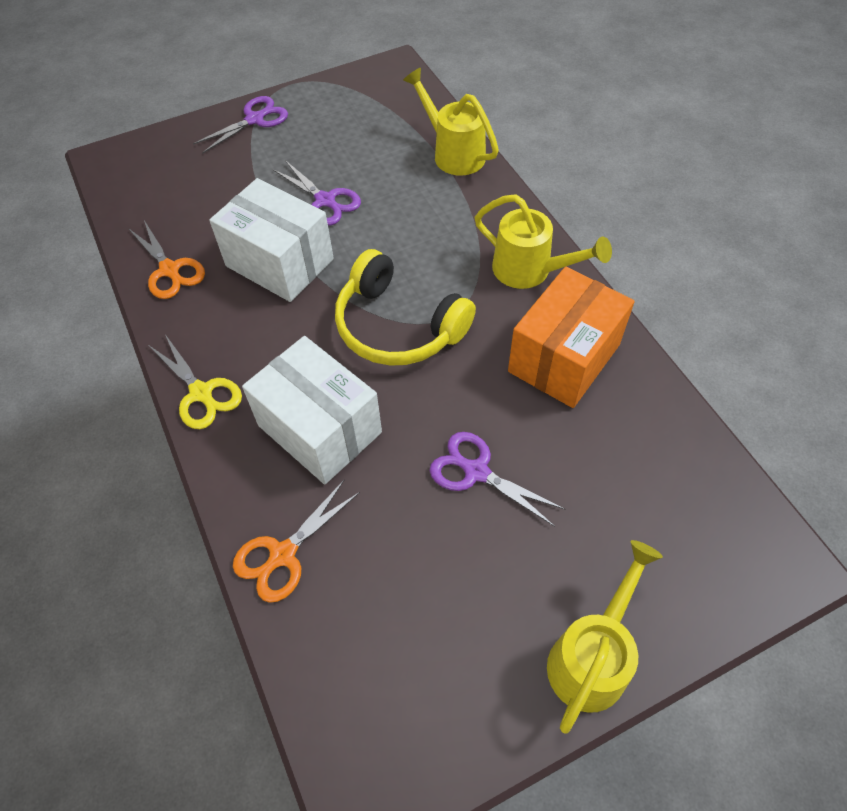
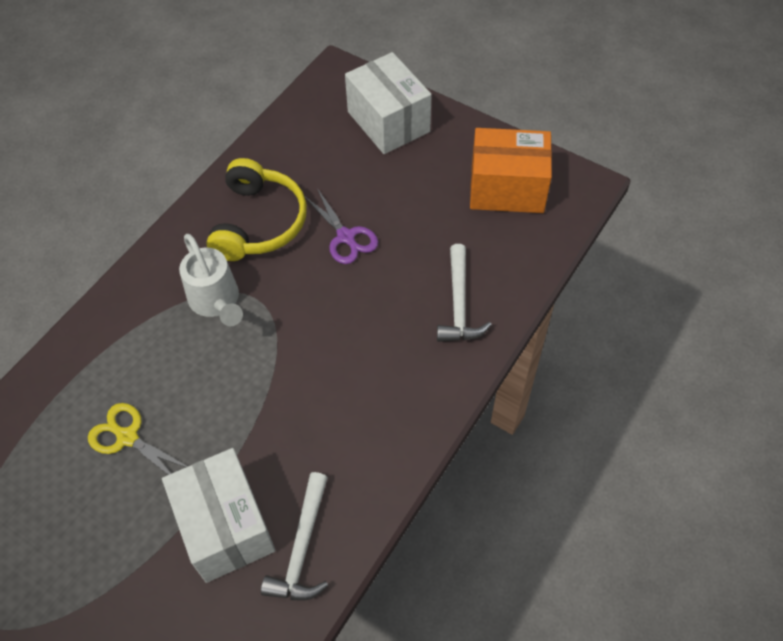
orange scissors: [128,220,205,299] [233,479,360,603] = 2 -> none = 0
purple scissors: [193,96,288,154] [272,160,361,225] [429,432,566,527] = 3 -> [304,188,378,264] = 1
white hammer: none = 0 -> [261,472,329,600] [437,244,492,342] = 2
white watering can: none = 0 -> [179,233,243,326] = 1
yellow watering can: [403,68,499,175] [475,194,612,289] [547,540,663,734] = 3 -> none = 0

